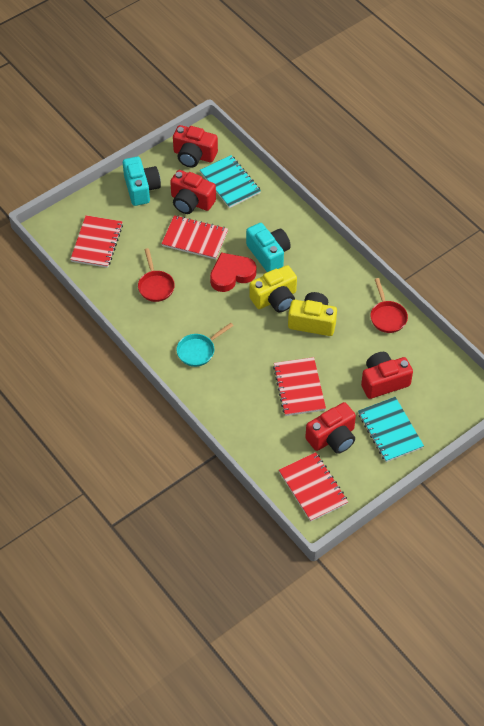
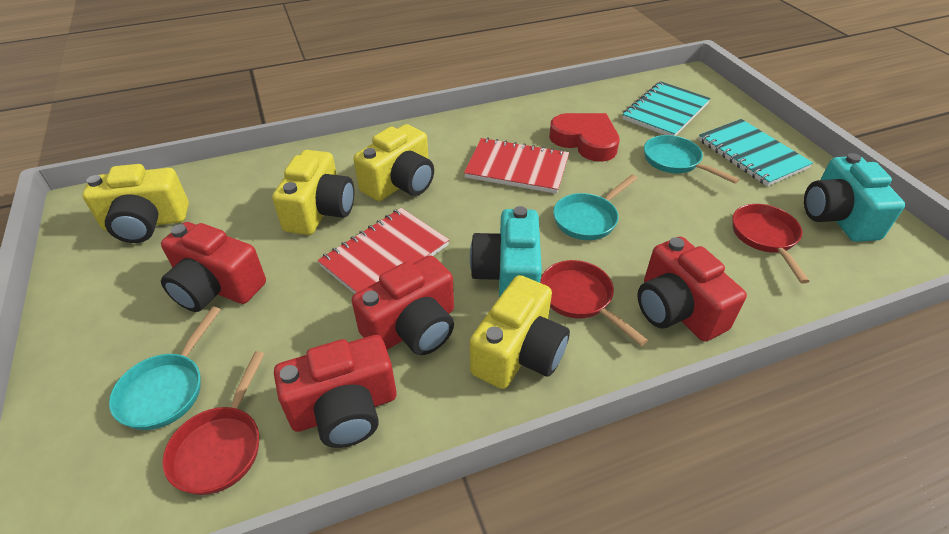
red notebook: [70,215,123,268] [161,215,228,259] [273,357,326,416] [279,452,348,522] = 4 -> [318,208,449,294] [464,137,569,194] = 2
red pan: [138,248,175,302] [370,278,408,333] = 2 -> [162,351,264,495] [540,260,648,346] [732,204,810,284] = 3
turquoise pan: [177,323,234,367] = 1 -> [109,307,221,430] [553,175,638,240] [644,135,739,184] = 3
yellow camera: [250,265,297,312] [288,292,337,336] = 2 -> [82,164,189,243] [272,150,354,235] [354,124,434,201] [470,275,570,389] = 4

